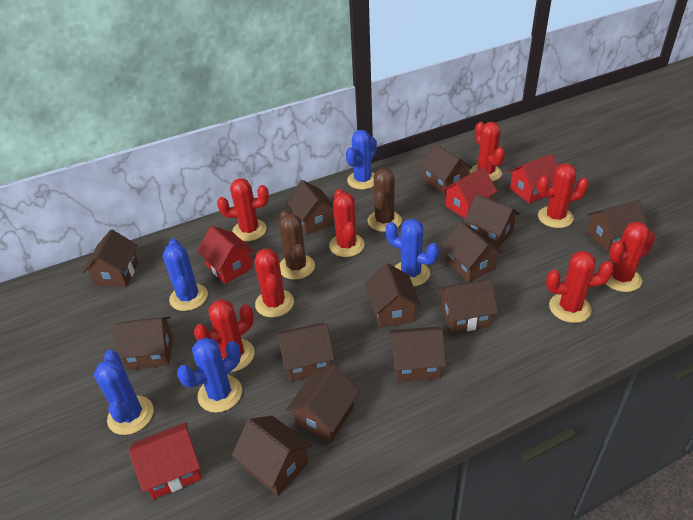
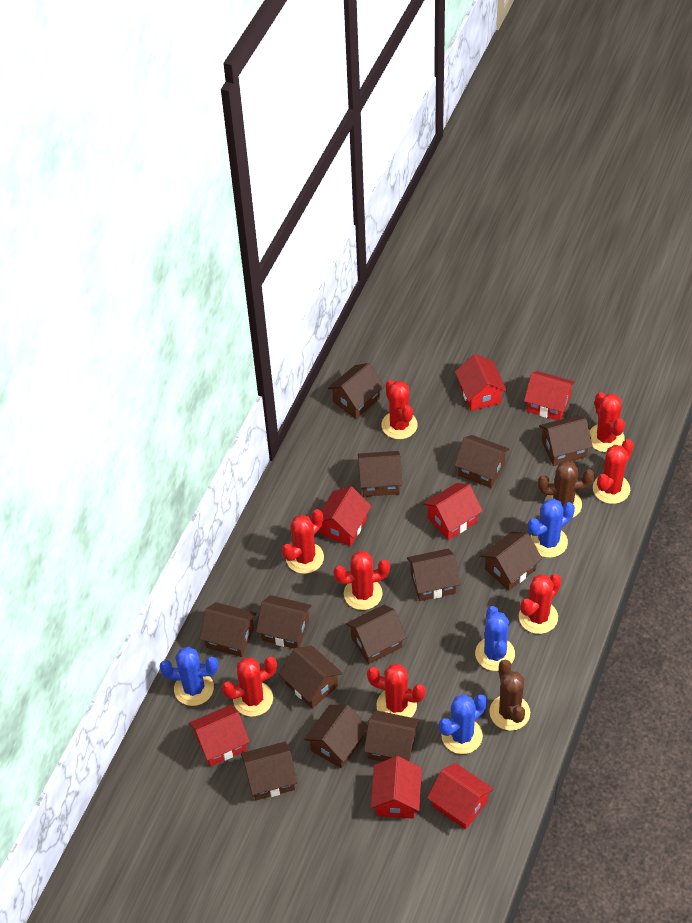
blue cactus: [94,350,154,435] [163,239,208,311] [177,337,242,413] [346,130,377,190] [385,219,439,286] = 5 -> [160,647,218,706] [439,694,487,754] [475,606,515,671] [528,498,575,558] = 4
red house: [129,422,202,499] [197,226,255,284] [442,167,497,219] [508,154,558,203] = 4 -> [189,705,250,766] [320,486,372,546] [371,756,422,819] [423,483,483,540] [427,763,494,829] [455,354,507,411] [524,371,575,420] = 7

